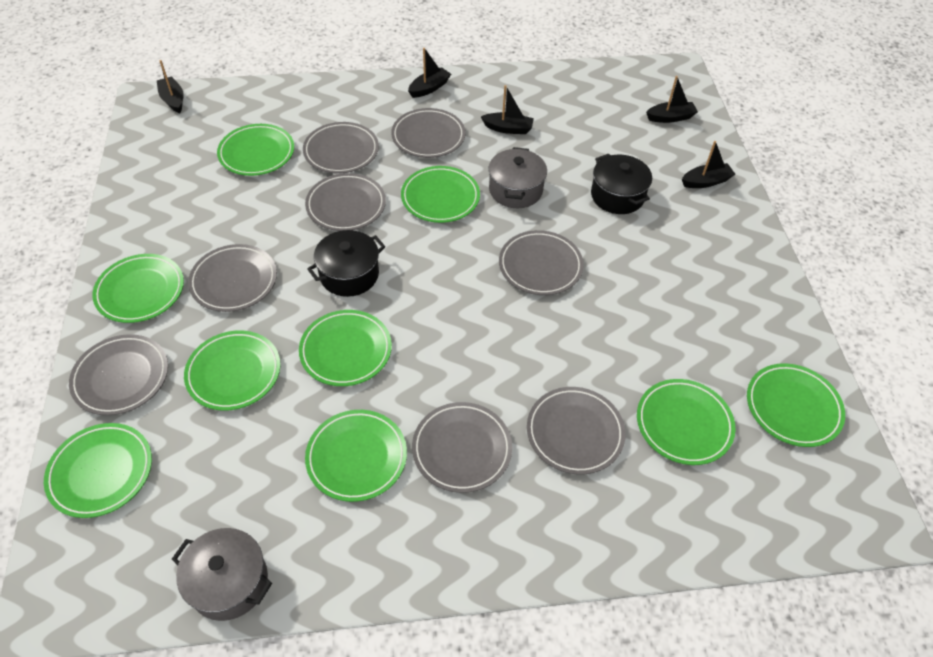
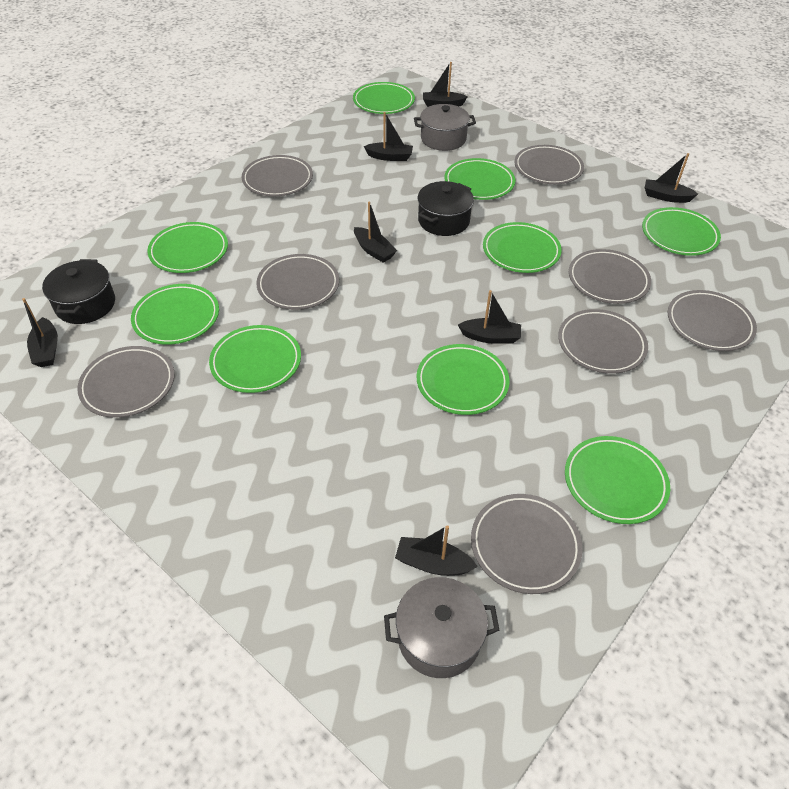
black boat: [157,60,184,113] [408,48,451,98] [481,85,534,134] [646,76,698,123] [682,141,735,188] = 5 -> [22,298,58,367] [354,201,397,263] [364,112,413,161] [395,525,478,576] [423,62,468,107] [458,290,521,344] [645,153,698,203] = 7

